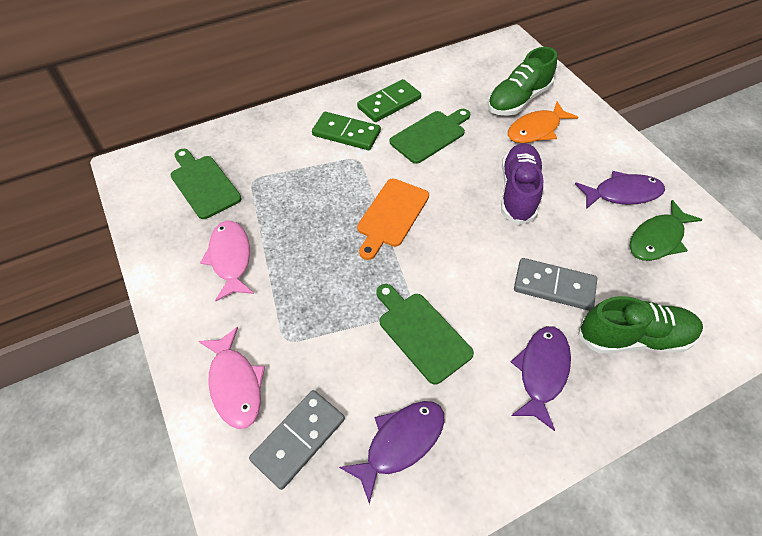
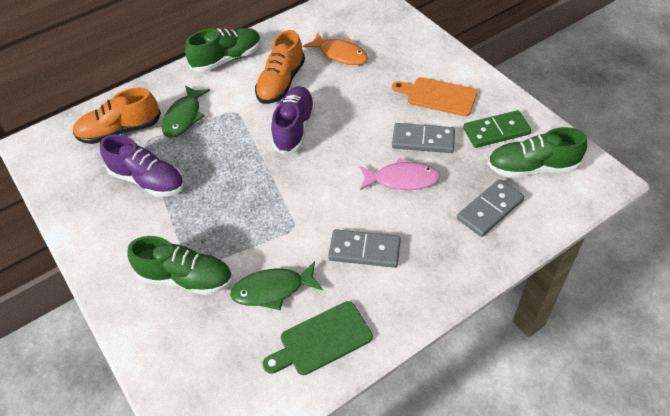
green cutting board: [171,149,242,219] [376,284,474,385] [390,109,470,164] = 3 -> [263,301,373,375] = 1
green domino: [312,112,381,150] [357,79,421,122] = 2 -> [463,110,531,148] = 1
green fish: [630,200,703,261] = 1 -> [162,85,210,138] [230,261,323,310] = 2
green shoe: [488,47,557,116] [578,296,703,353] = 2 -> [127,236,233,295] [185,28,261,72] [488,127,587,178] = 3
grey domino: [249,390,345,490] [514,258,597,311] = 2 -> [328,229,401,268] [392,123,455,153] [457,179,524,237] = 3
orange shoe: none = 0 -> [73,87,161,144] [255,30,305,104] = 2
pink fish: [199,327,265,429] [200,221,254,301] = 2 -> [359,158,441,190] = 1
purple fish: [339,401,444,504] [511,326,571,431] [575,171,665,209] = 3 -> none = 0
purple shoe: [501,143,543,225] = 1 -> [100,134,184,197] [271,86,315,155] = 2

